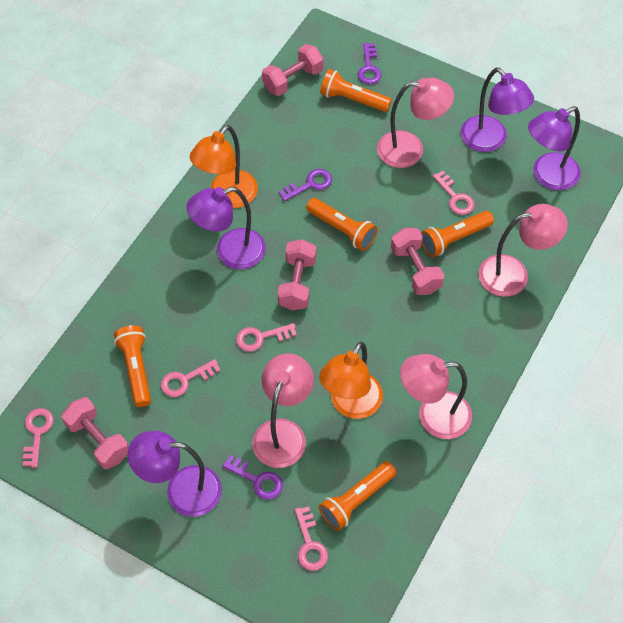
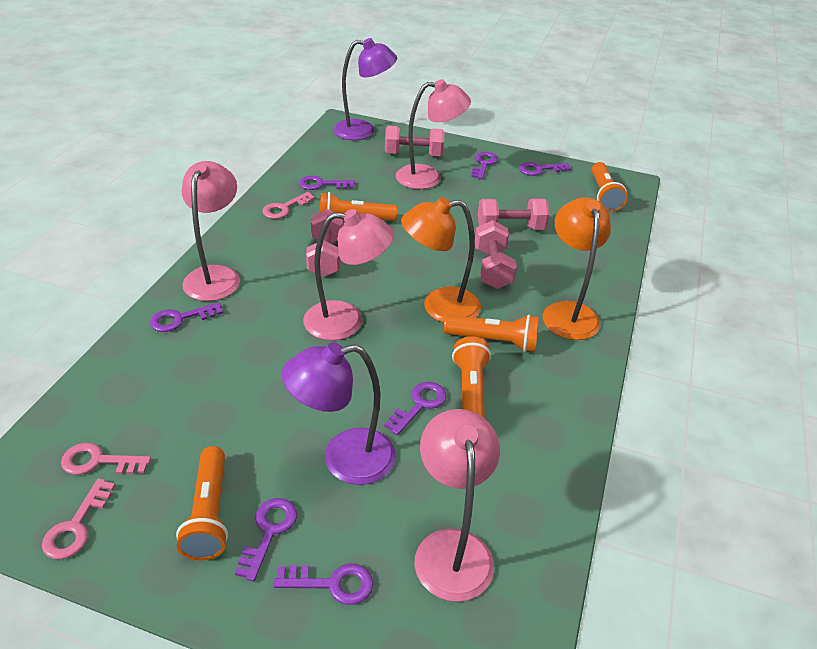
pink key: [23,408,54,468] [161,359,221,397] [236,323,297,352] [295,506,328,571] [433,171,475,215] = 5 -> [42,478,115,559] [61,443,151,475] [262,192,315,219] = 3
purple key: [222,455,283,499] [279,169,332,201] [358,43,382,84] = 3 -> [150,302,223,332] [235,498,297,582] [273,563,373,605] [299,176,355,190] [384,382,447,435] [471,152,498,179] [519,162,571,176] = 7
purple lamp: [128,431,222,517] [187,187,266,269] [461,67,534,152] [528,106,580,191] = 4 -> [282,342,396,485] [333,38,397,140] = 2

